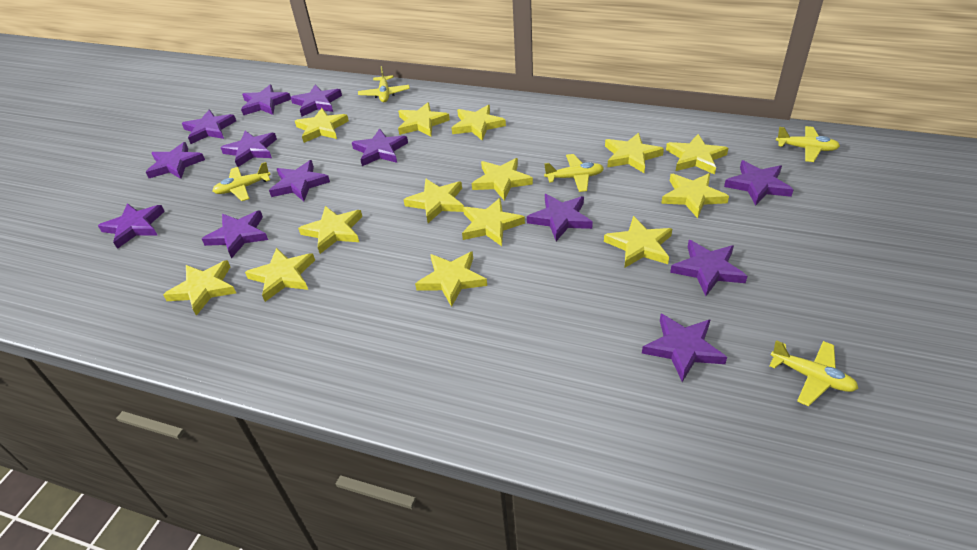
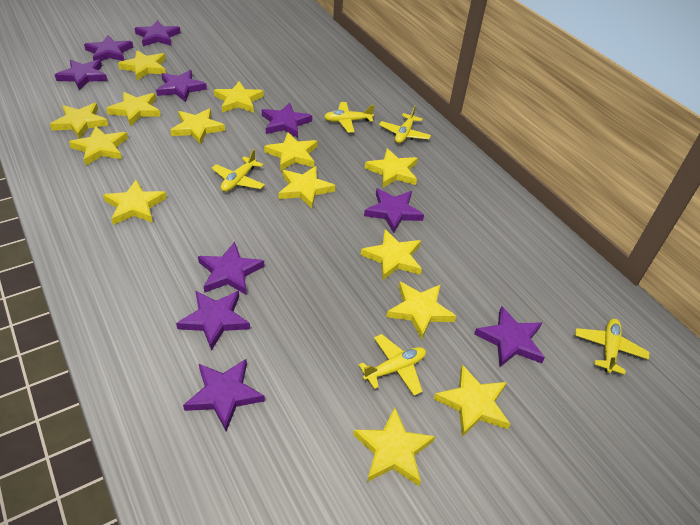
purple star: [98,203,165,249] [146,142,205,179] [182,110,236,144] [202,210,268,259] [220,131,277,167] [241,85,291,115] [269,160,330,201] [291,85,342,117] [352,128,408,166] [527,194,593,241] [642,314,727,382] [670,240,748,296] [724,160,794,206] = 13 -> [55,59,108,90] [84,35,133,61] [135,20,181,46] [156,70,207,102] [176,291,250,351] [183,359,265,431] [198,242,264,295] [262,102,312,137] [364,188,424,233] [474,306,545,367] = 10

